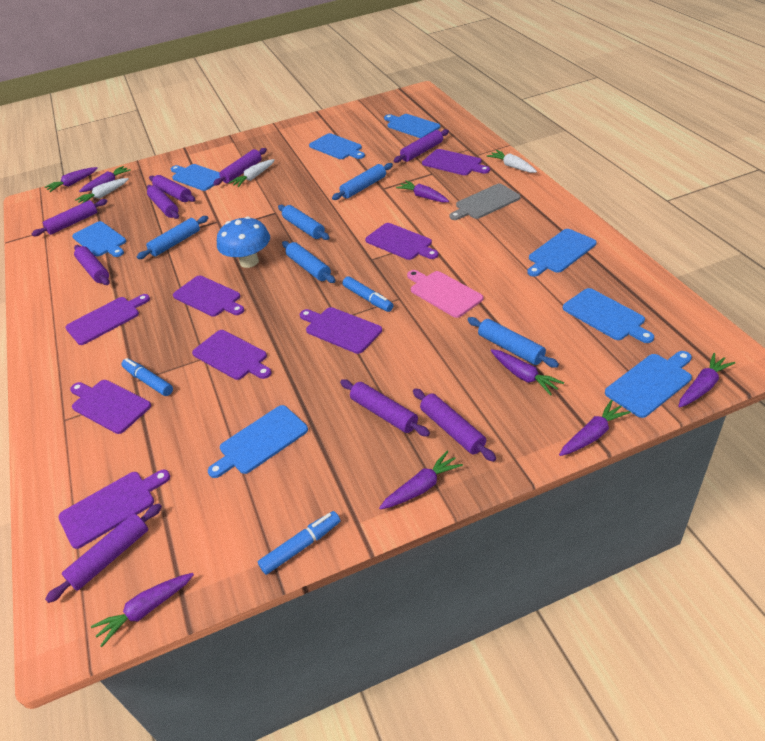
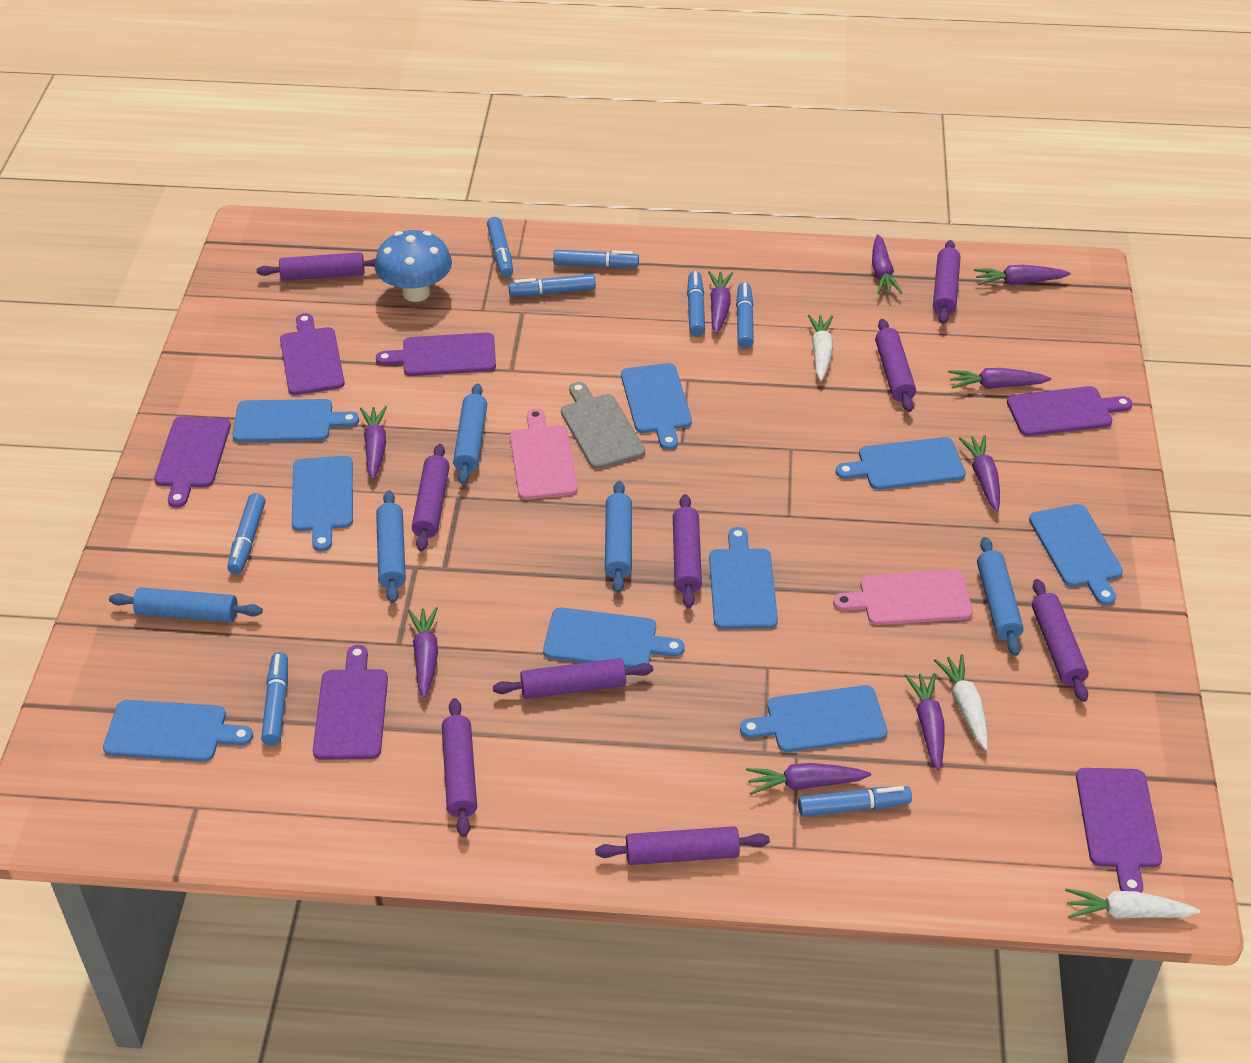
blue cutting board: [72,221,126,257] [171,164,220,191] [208,405,308,478] [309,133,365,159] [384,114,440,138] [527,229,597,277] [563,288,654,343] [605,351,692,418] = 8 -> [103,700,253,762] [232,399,359,442] [292,456,353,551] [543,608,685,668] [621,363,692,450] [709,527,778,629] [740,685,887,752] [836,437,966,490] [1029,504,1123,605] = 9
blue marker: [122,358,173,396] [258,511,340,575] [343,276,393,312] = 3 -> [227,493,266,574] [261,652,288,746] [487,217,513,277] [508,274,596,296] [553,250,639,268] [687,271,705,336] [736,282,754,348] [798,786,912,817] = 8
pink cutting board: [407,270,483,318] = 1 -> [510,408,578,500] [833,570,973,625] = 2
purple carrot: [44,167,98,192] [79,166,131,192] [91,573,194,647] [379,451,463,510] [396,180,449,203] [491,349,564,396] [559,400,631,456] [678,353,735,408] = 8 -> [360,406,387,480] [408,607,438,699] [708,271,733,334] [746,763,871,795] [872,234,902,294] [905,673,944,771] [948,368,1051,389] [959,435,1000,512] [974,265,1071,285] = 9
purple cutting board: [58,470,170,549] [65,294,150,345] [70,380,151,434] [173,276,244,317] [192,330,271,380] [300,307,382,354] [365,223,439,260] [422,149,490,175] = 8 -> [154,416,231,508] [280,313,345,395] [313,645,388,760] [376,332,496,376] [1007,386,1133,436] [1076,768,1162,893] = 6

